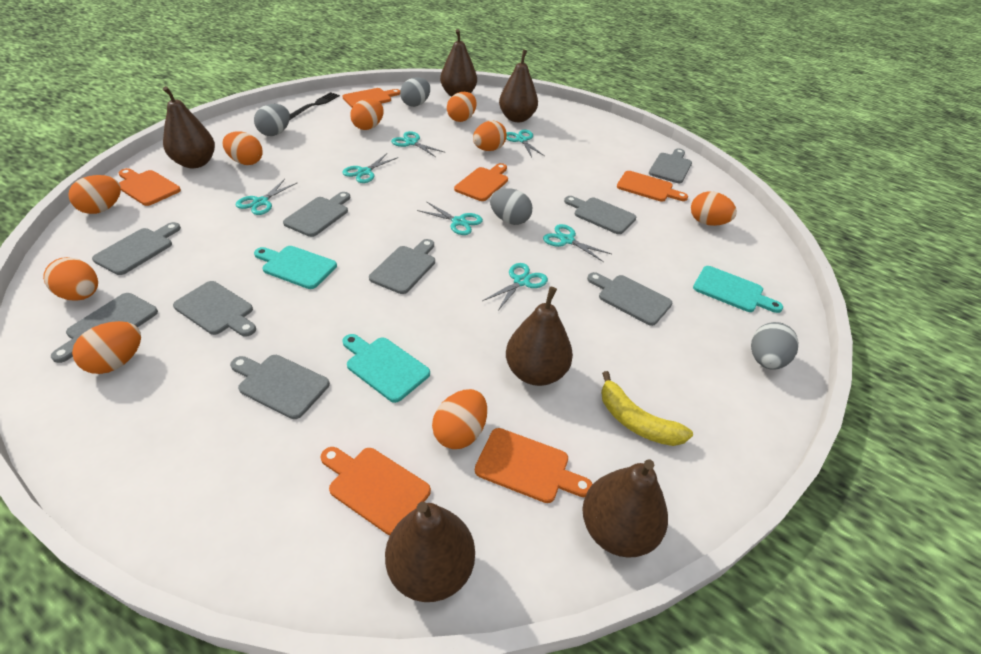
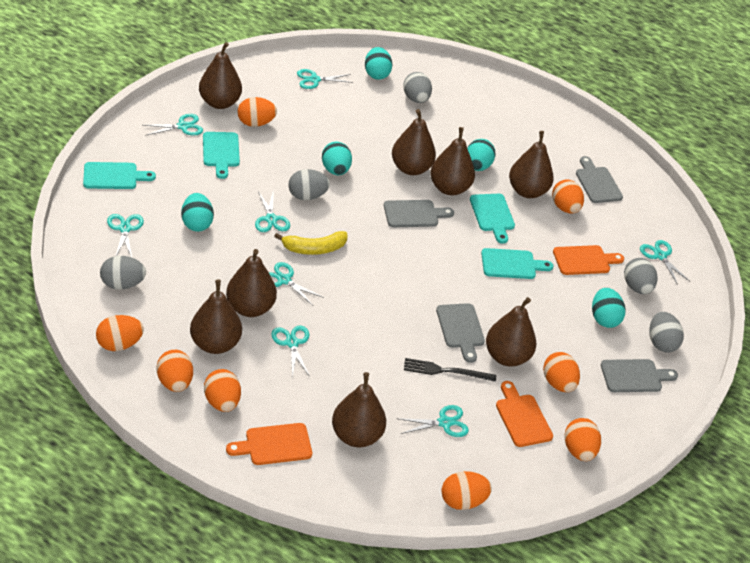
brown pear: [163,86,215,168] [385,501,475,602] [440,29,477,97] [499,50,538,122] [506,286,573,386] [582,459,668,558] = 6 -> [190,279,242,354] [199,42,242,109] [226,249,277,317] [332,372,386,447] [392,109,436,175] [430,127,475,195] [486,297,536,367] [509,131,554,198] = 8
grey cutting board: [51,293,158,363] [92,222,181,275] [173,281,256,337] [230,355,330,419] [283,192,350,237] [369,239,435,294] [564,196,636,234] [587,272,672,326] [649,149,692,183] = 9 -> [384,200,454,227] [436,303,485,363] [576,156,623,203] [601,359,678,392] = 4
grey egg: [254,104,290,136] [400,77,430,107] [490,188,532,225] [751,322,799,370] = 4 -> [100,256,146,290] [288,169,330,200] [403,72,432,103] [624,258,658,294] [649,312,684,353] = 5
orange cutting board: [119,168,181,206] [321,447,431,535] [343,88,400,107] [454,163,508,201] [475,428,592,503] [617,171,688,202] = 6 -> [226,423,312,465] [496,381,553,447] [553,245,624,275] = 3
orange egg: [43,257,98,301] [68,175,121,214] [72,321,141,374] [223,132,263,165] [351,99,384,130] [432,389,487,449] [447,92,477,122] [473,120,507,151] [691,191,737,226] = 9 -> [96,315,144,351] [157,350,193,392] [204,369,241,412] [237,97,277,127] [442,471,492,510] [543,352,580,392] [552,180,584,214] [564,418,601,461] = 8
turquoise cutting board: [254,246,337,289] [342,334,430,403] [693,266,783,313] = 3 -> [83,162,156,189] [203,132,240,179] [470,194,515,244] [481,248,553,279] = 4
turquoise egg: none = 0 -> [181,193,214,232] [322,141,352,175] [365,47,392,80] [467,139,496,171] [592,288,625,328] = 5
turquoise scissors: [236,179,297,215] [342,153,398,183] [391,131,444,157] [417,202,483,235] [482,263,548,310] [506,130,545,157] [543,224,611,262] = 7 -> [107,214,144,257] [143,114,203,136] [255,189,290,232] [269,262,324,306] [271,326,310,377] [297,69,353,89] [397,405,469,437] [640,240,691,285] = 8

